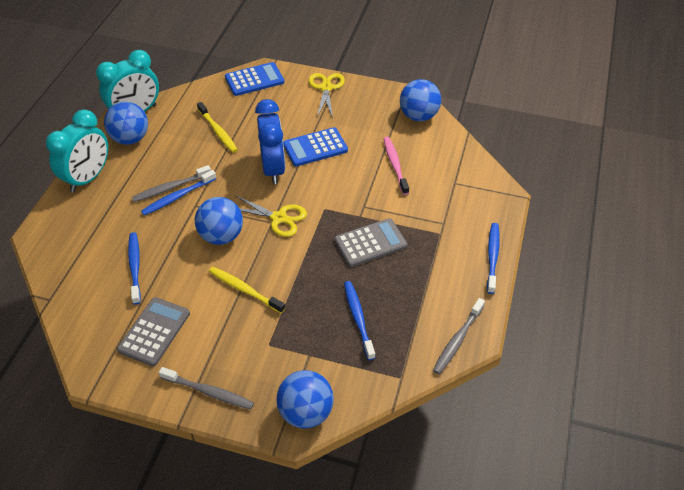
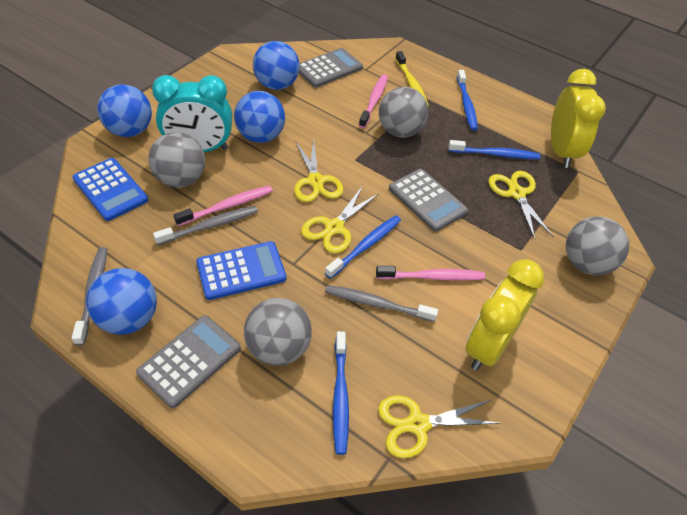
blue clock: [255,99,285,184] = 1 -> none = 0
grey ball: none = 0 -> [149,132,205,188] [244,298,312,366] [379,87,428,138] [566,216,629,275] = 4
grey calculator: [117,297,190,366] [334,218,407,267] = 2 -> [136,315,241,408] [299,48,363,87] [389,169,468,232] = 3
pink toothbrush: [383,137,409,195] = 1 -> [174,186,273,226] [359,74,388,128] [376,266,485,281] = 3
turquoise clock: [46,109,108,192] [96,50,159,112] = 2 -> [152,75,232,152] = 1
yellow clock: none = 0 -> [465,259,544,371] [551,69,606,168] = 2
yellow scissors: [235,195,307,237] [308,73,345,118] = 2 -> [294,138,343,202] [301,185,380,254] [378,395,501,458] [489,171,554,239] = 4
yellow toothbrush: [197,102,238,153] [209,267,285,313] = 2 -> [395,51,429,107] = 1

